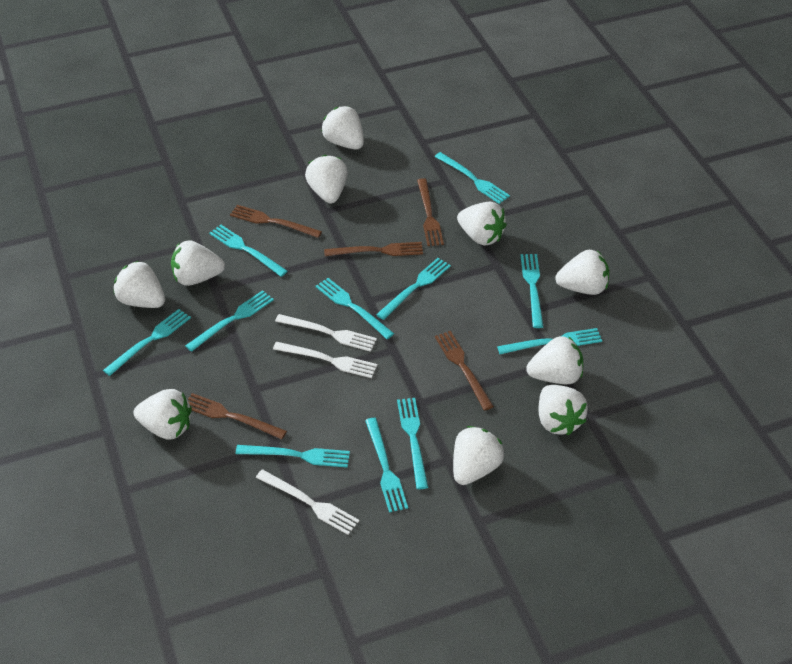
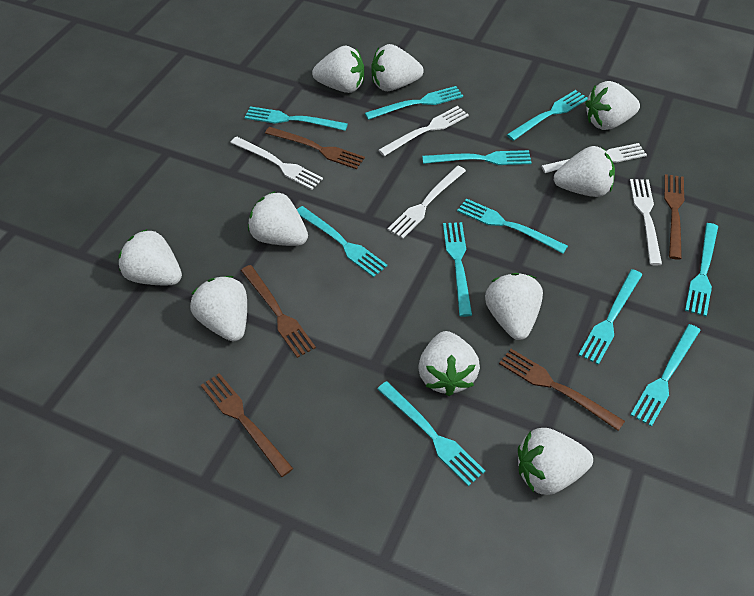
white fork: [256,469,359,535] [273,342,377,378] [275,314,377,352] = 3 -> [230,136,323,190] [378,106,469,156] [387,166,466,239] [541,143,647,173] [630,179,662,265] = 5

